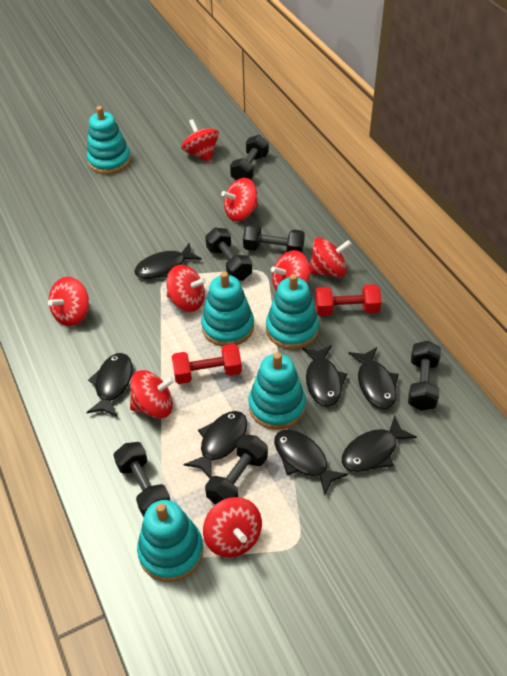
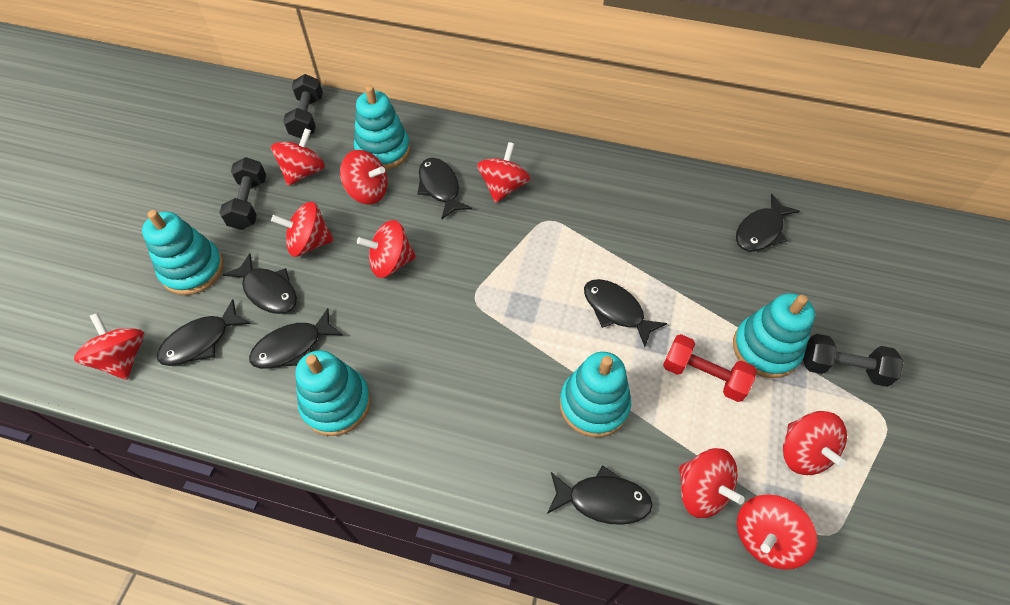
black dumbbell: [113,442,171,517] [205,228,252,281] [205,434,268,505] [230,135,269,180] [243,224,305,253] [408,341,441,411] = 6 -> [220,157,266,230] [283,74,323,138] [803,334,903,387] = 3
red dumbbell: [172,344,242,384] [315,284,381,316] = 2 -> [663,334,757,402] = 1
red spinning top: [48,277,89,326] [130,370,175,419] [166,265,206,312] [181,119,219,162] [203,497,262,558] [221,178,258,221] [271,250,310,291] [310,238,352,277] = 8 -> [74,313,144,380] [271,128,325,186] [271,202,334,257] [340,150,388,205] [357,220,416,278] [477,142,530,203] [679,448,745,518] [737,494,817,570] [783,411,847,475] = 9

